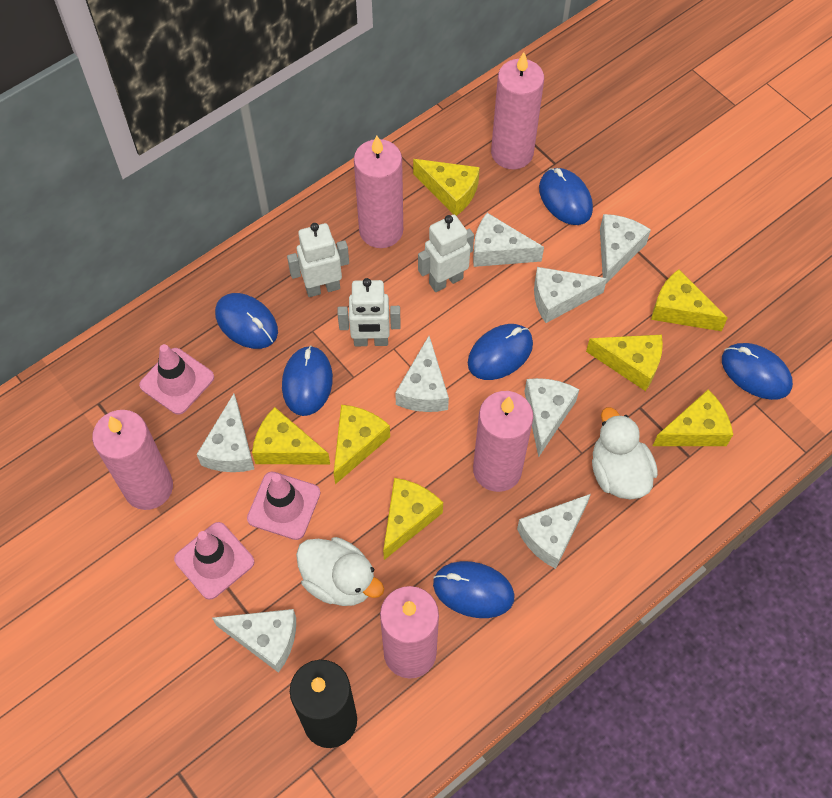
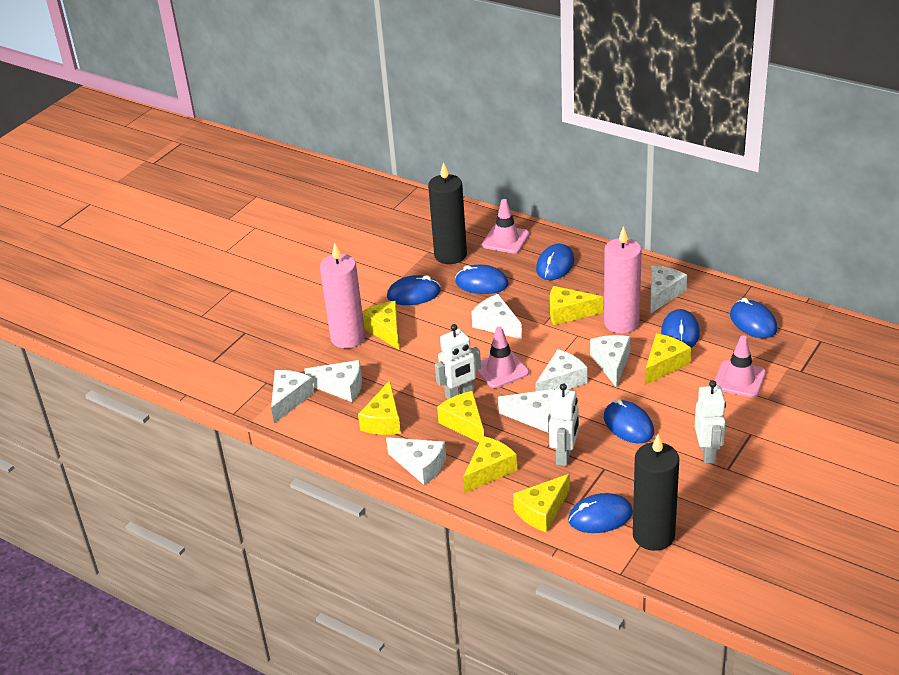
black candle: [290,660,357,748] = 1 -> [428,162,467,264] [633,434,679,551] = 2
blue mouse: [215,293,278,349] [282,345,333,416] [433,561,515,618] [468,324,533,380] [539,168,593,225] [722,343,793,400] = 6 -> [387,275,441,305] [456,265,509,294] [536,244,575,280] [568,493,633,533] [604,399,654,443] [661,309,700,348] [730,298,777,338] = 7
pink candle: [92,410,173,510] [354,135,403,248] [380,586,439,679] [473,391,533,492] [491,52,544,169] = 5 -> [320,243,365,348] [604,226,642,334] = 2
white duck: [296,537,384,606] [592,407,658,500] = 2 -> none = 0

